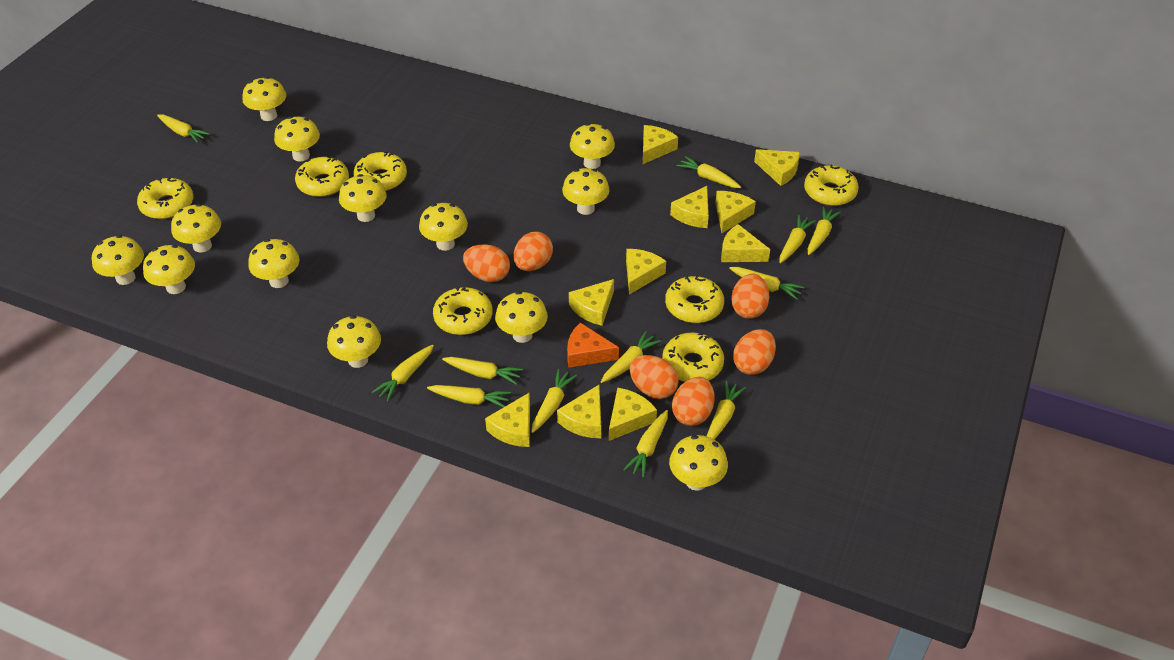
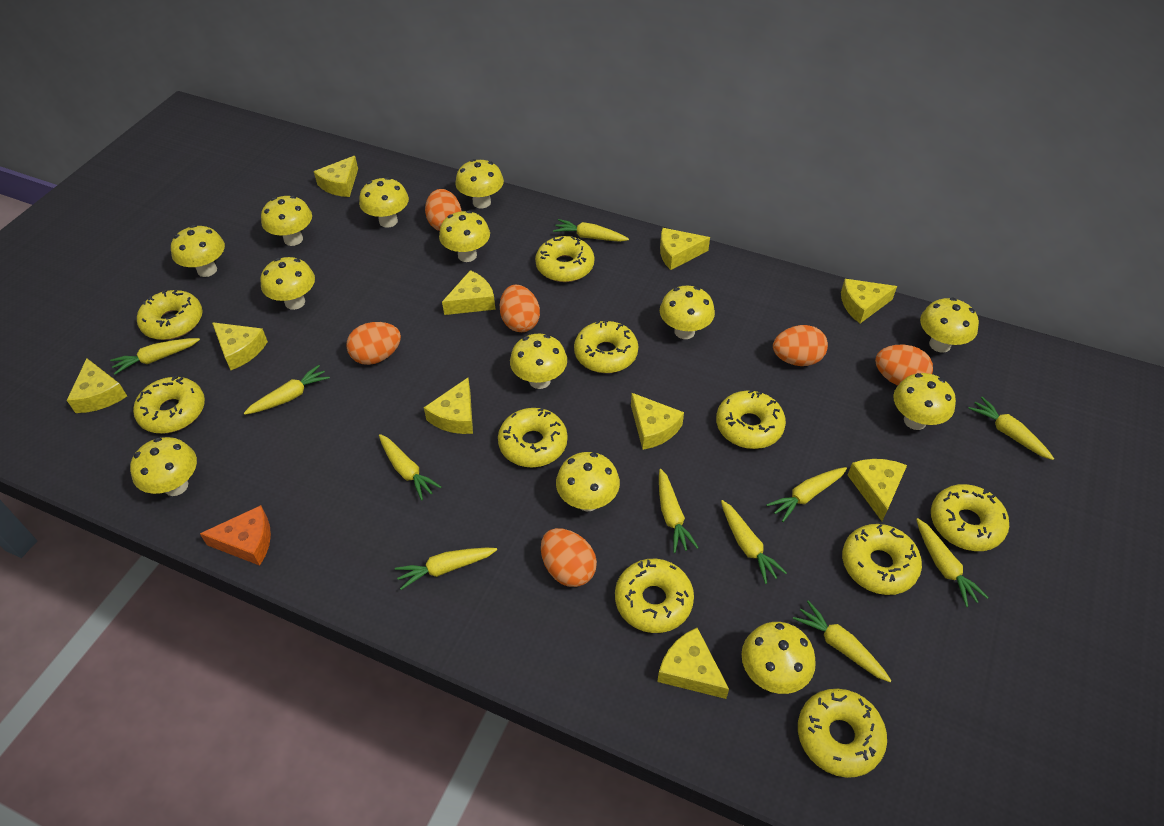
yellow carrot: [157,114,210,143] [372,345,434,402] [427,385,511,407] [442,357,523,385] [531,369,577,433] [601,331,662,383] [623,410,668,478] [677,156,741,188] [707,381,746,440] [729,267,804,300] [779,215,816,263] [808,207,841,255] = 12 -> [110,338,200,375] [244,365,330,415] [379,434,441,500] [395,548,497,590] [553,219,629,242] [659,469,699,553] [721,500,787,584] [766,467,847,522] [793,601,892,682] [916,518,989,607] [968,397,1054,460] = 11
yellow donut: [137,177,193,219] [295,156,349,197] [353,151,407,191] [433,286,493,335] [662,332,724,382] [665,276,724,323] [804,164,859,206] = 7 -> [133,376,205,434] [137,290,202,340] [498,408,568,468] [535,236,594,282] [574,320,638,373] [615,559,694,633] [716,390,786,449] [798,689,887,778] [842,524,922,595] [931,484,1009,551] = 10

